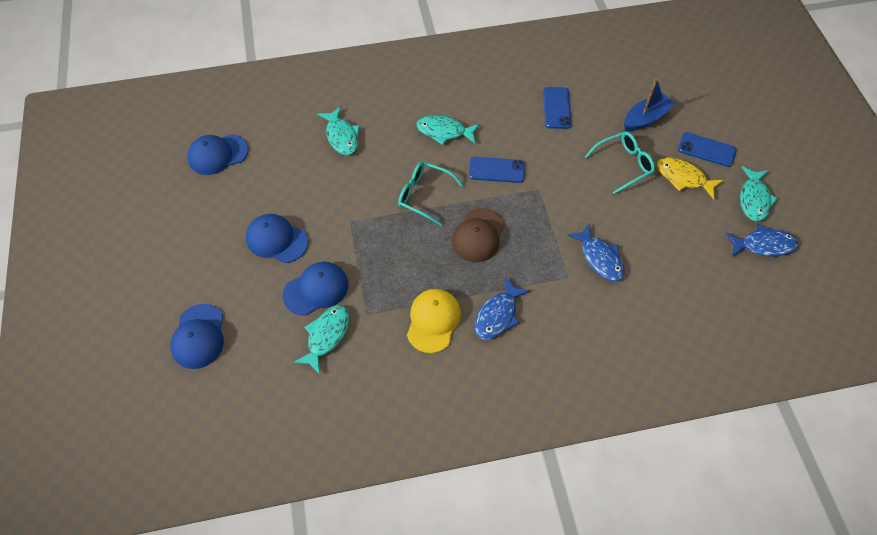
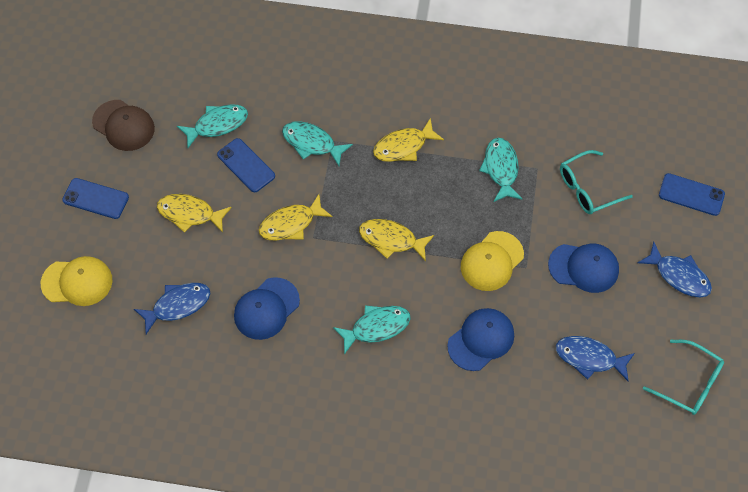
blue boat: [624,78,675,131] = 1 -> none = 0
blue cap: [170,304,224,369] [187,134,249,175] [246,214,309,263] [282,262,349,316] = 4 -> [234,277,300,340] [447,308,514,371] [548,243,619,293] = 3
yellow cap: [407,289,461,353] = 1 -> [41,256,112,306] [461,231,524,291] = 2
yellow fish: [657,157,723,200] = 1 -> [157,194,232,233] [259,194,332,240] [359,219,434,261] [373,118,444,162] = 4

